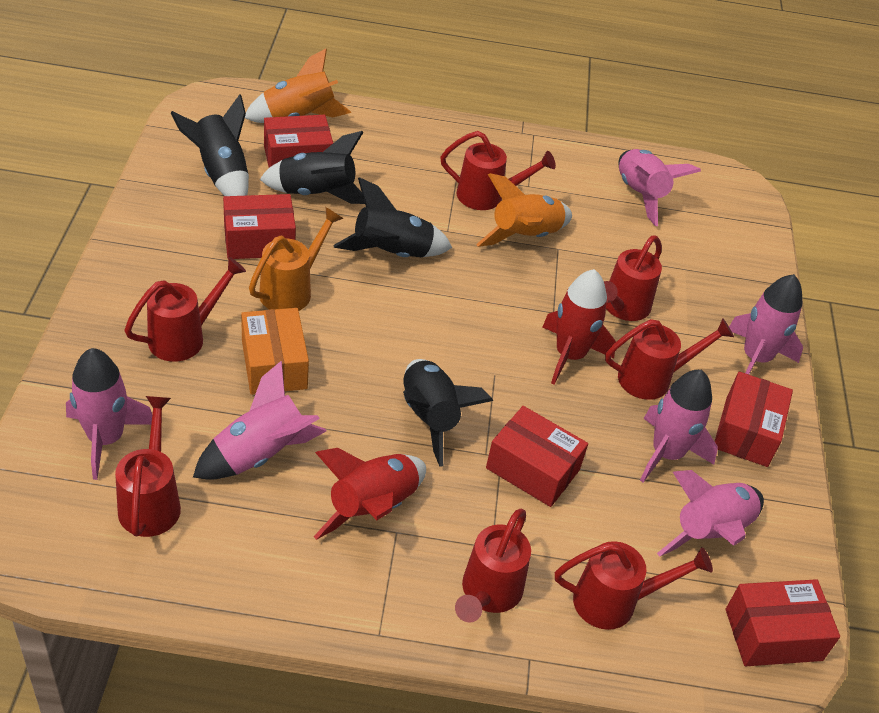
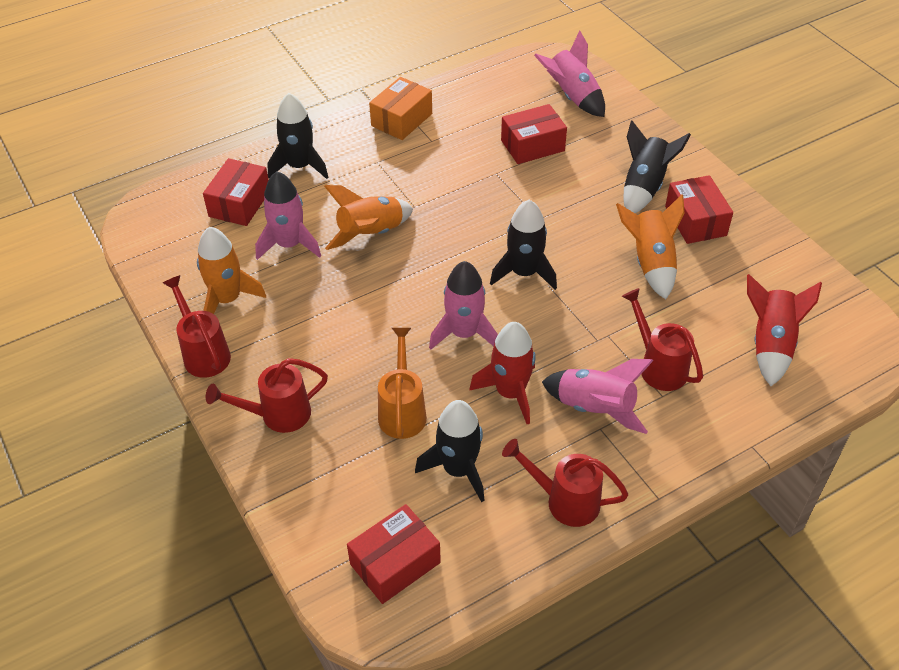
orange rocket: [245,48,351,123] [476,173,572,247] = 2 -> [197,227,266,314] [324,185,413,250] [616,194,684,299] = 3
pink rocket: [66,348,152,480] [193,361,327,480] [618,149,701,226] [640,370,718,482] [657,470,764,557] [729,274,803,375] = 6 -> [255,171,321,260] [429,261,498,350] [534,31,605,117] [542,359,653,434] = 4
red box: [223,194,296,259] [264,115,333,168] [486,406,588,507] [715,371,793,467] [726,579,840,666] = 5 -> [203,158,268,226] [347,504,441,604] [501,104,567,164] [665,175,733,244] = 4
red watering can: [115,396,181,537] [124,257,246,362] [440,131,556,210] [455,509,531,623] [555,541,713,630] [604,236,662,321] [605,318,734,400] = 7 -> [163,275,231,377] [206,358,328,433] [502,439,628,527] [622,288,703,391] = 4

